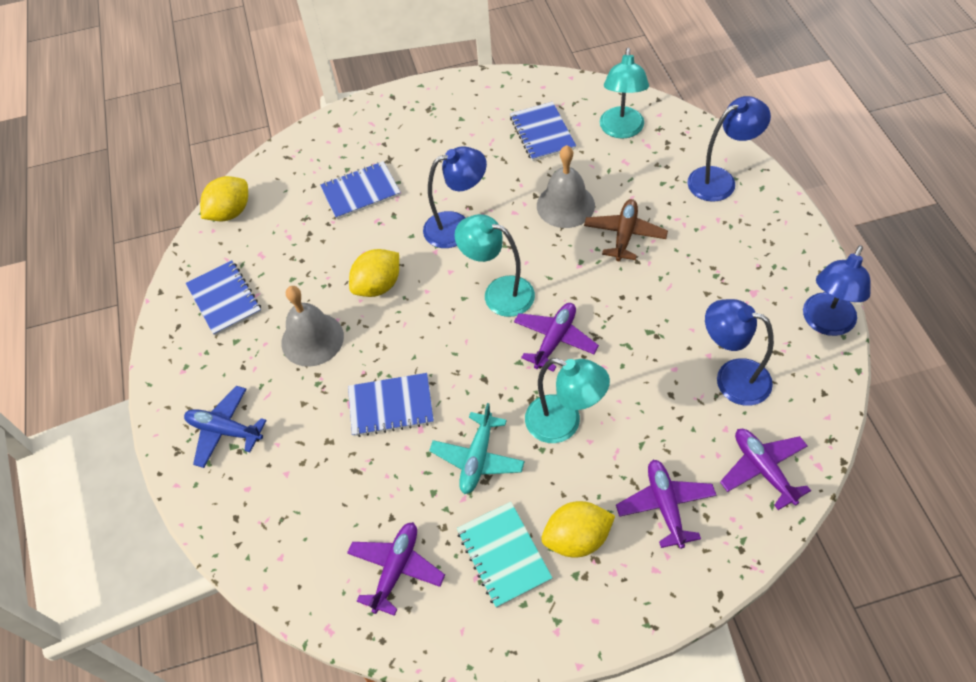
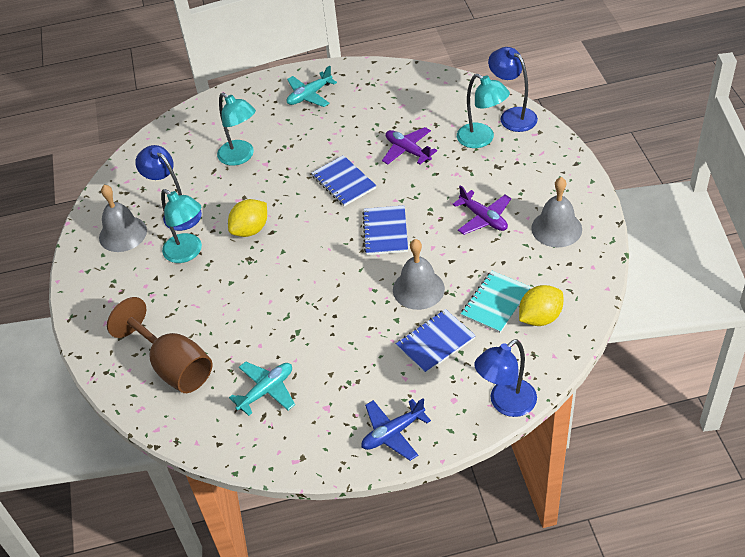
blue lamp: [423,146,487,248] [687,96,771,202] [705,299,774,406] [803,245,871,336] = 4 -> [135,145,202,231] [474,339,537,417] [488,47,538,132] = 3
blue notebook: [186,260,261,336] [320,161,401,219] [348,373,434,437] [510,102,576,161] = 4 -> [312,155,376,206] [362,205,408,255] [396,309,476,374] = 3
brown goblet: none = 0 -> [107,297,212,393] = 1
brown plane: [584,199,668,261] = 1 -> none = 0
grey bell: [281,286,344,367] [537,145,595,228] = 2 -> [99,185,147,252] [393,239,445,310] [531,177,582,248] = 3
purple plane: [347,522,445,616] [514,303,599,372] [616,460,716,549] [720,429,811,510] = 4 -> [382,127,437,165] [452,185,511,235] = 2
turquoise plane: [429,403,525,494] = 1 -> [229,362,295,416] [287,66,337,107] = 2
yellow lemon: [200,176,248,221] [349,249,399,297] [541,501,615,558] = 3 -> [228,199,267,237] [519,285,563,326] = 2

